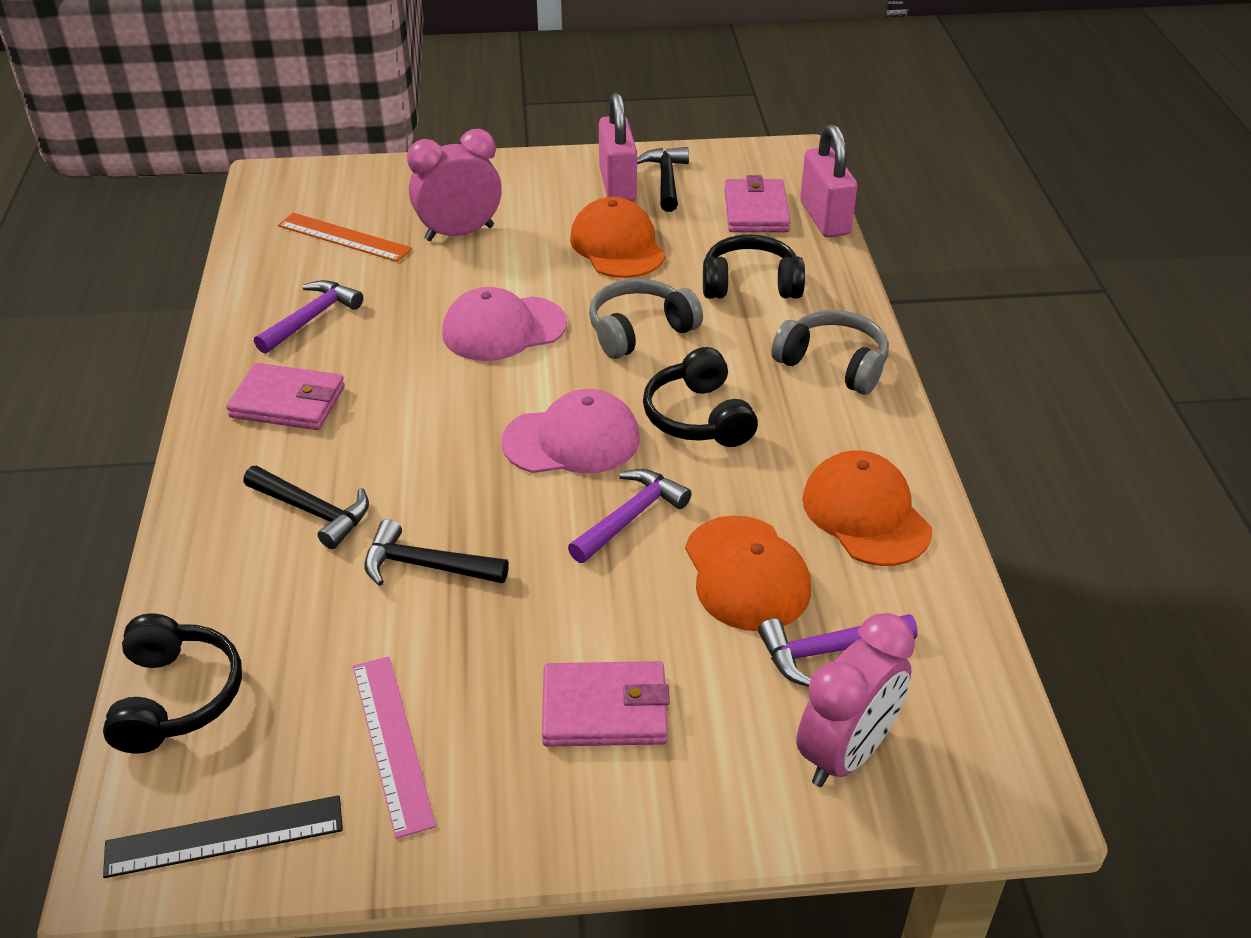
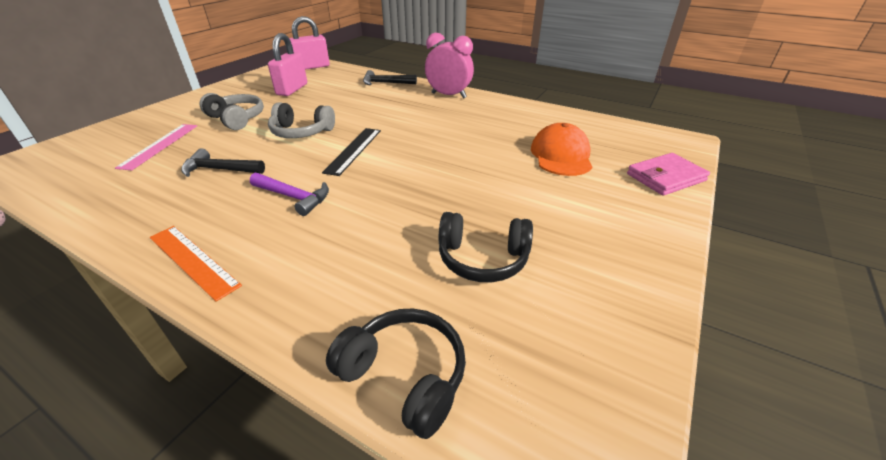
black hammer: [244,466,369,549] [364,519,509,586] [637,147,689,212] = 3 -> [181,148,265,177] [363,70,417,85] = 2
black headphones: [103,614,242,753] [643,347,758,447] [703,234,805,299] = 3 -> [326,309,466,439] [439,212,533,282] = 2
orange cap: [570,197,665,278] [685,515,811,631] [802,450,932,566] = 3 -> [531,123,592,176] = 1
pink cap: [442,287,567,361] [501,389,640,473] = 2 -> none = 0
pink clock: [407,129,502,241] [796,613,915,787] = 2 -> [425,33,474,99] = 1
pink wallet: [226,363,345,430] [542,661,670,747] [724,175,791,232] = 3 -> [627,153,710,196] = 1
purple hammer: [254,280,363,354] [568,469,692,563] [758,614,918,687] = 3 -> [250,173,329,216] = 1

